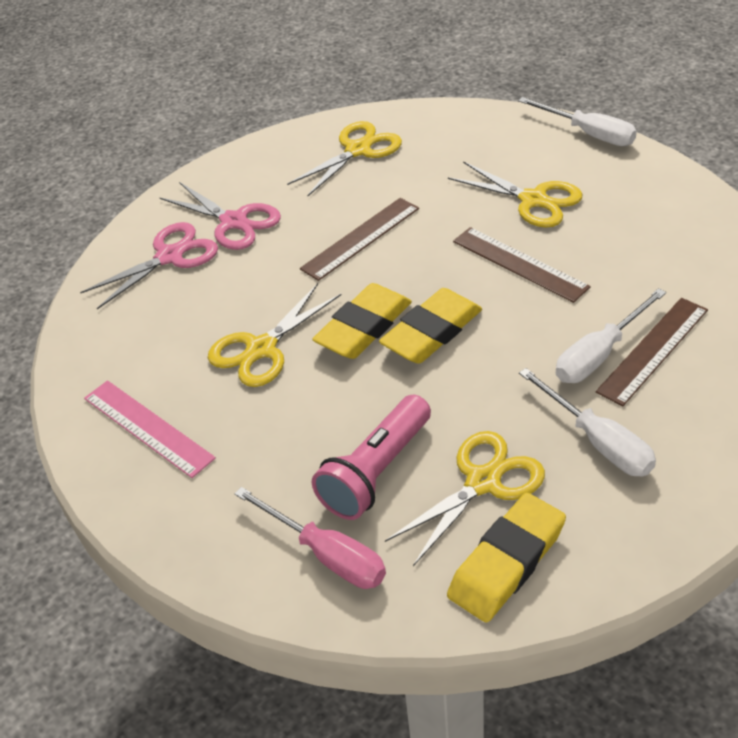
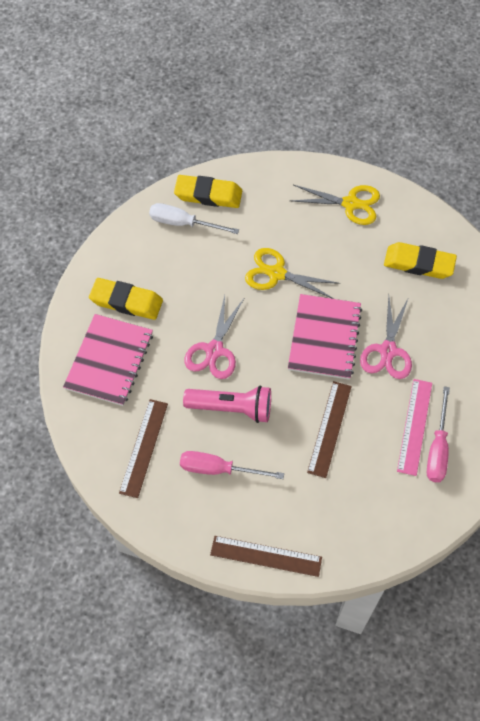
pink notebook: none = 0 -> [63,314,153,406] [288,294,362,380] = 2
pink screwdriver: [235,487,386,589] = 1 -> [180,451,284,479] [427,386,450,482] = 2
white screwdriver: [518,97,637,146] [519,368,656,476] [556,288,666,383] = 3 -> [149,203,239,234] = 1
yellow scissors: [208,283,342,387] [287,121,402,197] [385,431,545,566] [448,161,582,228] = 4 -> [245,248,340,299] [290,185,380,225] = 2

